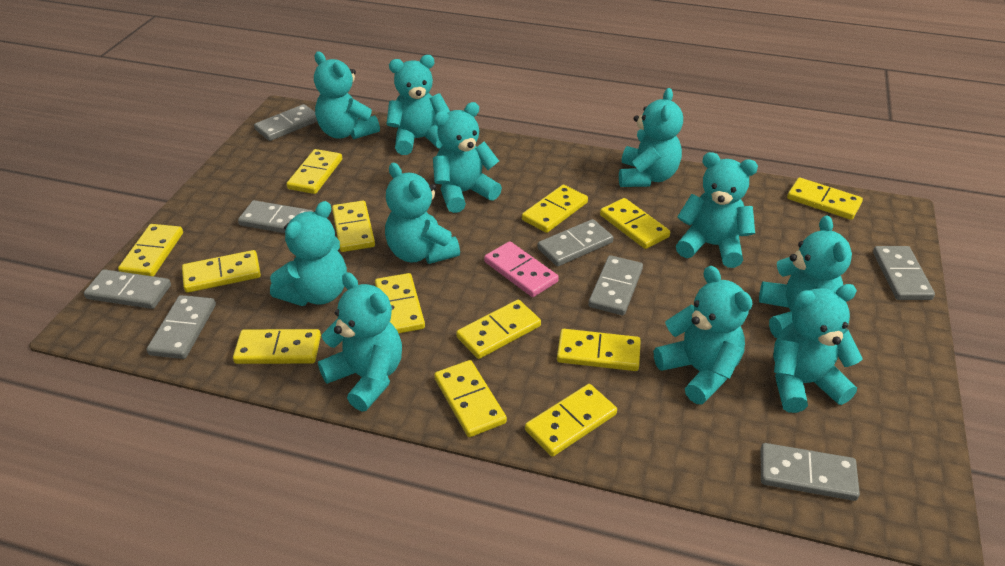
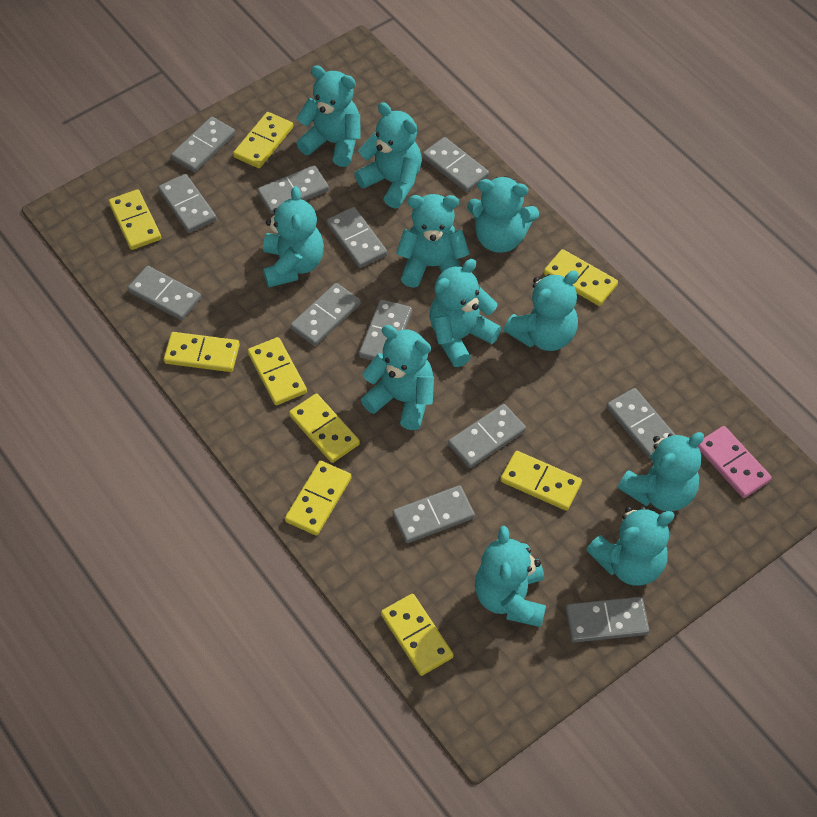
grey domino: [84,269,171,309] [146,295,216,359] [238,200,314,233] [254,104,318,141] [537,219,613,266] [588,255,643,315] [761,443,860,501] [873,246,935,300] = 8 -> [127,266,202,320] [158,174,217,233] [171,117,235,173] [257,165,329,214] [290,283,361,346] [327,207,387,268] [359,299,412,361] [393,485,475,543] [422,137,489,192] [448,404,526,468] [565,597,649,643] [607,388,675,458] = 12
yellow domino: [118,224,183,276] [182,250,261,293] [233,329,321,364] [286,149,342,194] [332,201,375,252] [375,273,425,334] [434,360,507,437] [456,300,541,359] [522,185,588,233] [525,384,617,457] [557,329,641,371] [600,198,670,249] [787,178,863,220] = 13 -> [109,189,161,250] [164,332,240,372] [233,112,293,168] [248,337,307,405] [285,461,352,536] [289,394,360,463] [381,594,454,676] [500,451,582,511] [544,249,618,306] = 9

